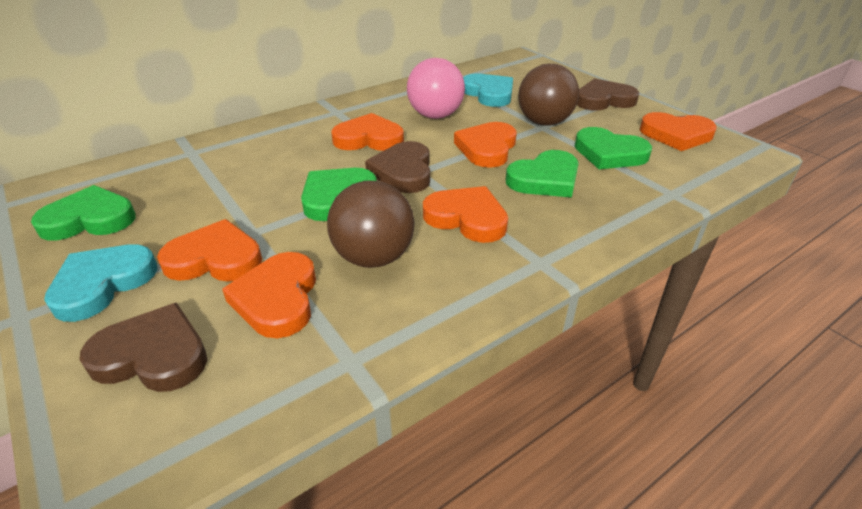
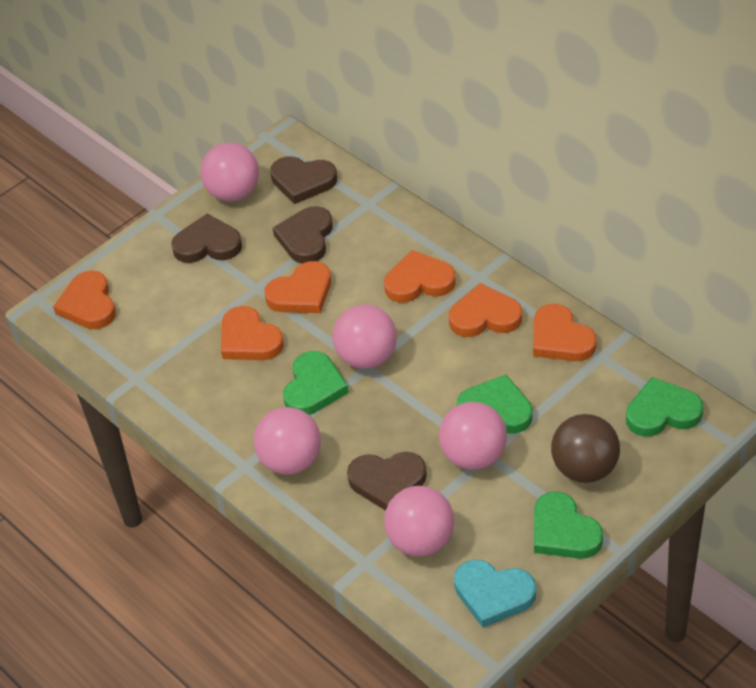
brown ball: [327,180,415,268] [518,64,579,126] = 2 -> [551,414,620,483] = 1
brown heart: [80,303,207,392] [365,141,430,193] [577,78,639,111] = 3 -> [171,214,242,263] [270,156,337,204] [273,206,333,263] [347,452,427,511] = 4
pink ball: [407,58,465,119] = 1 -> [200,143,259,201] [254,407,321,475] [333,305,397,369] [384,486,454,557] [439,402,507,470] = 5
turquoise heart: [44,244,158,322] [463,73,513,107] = 2 -> [454,560,536,628] = 1

